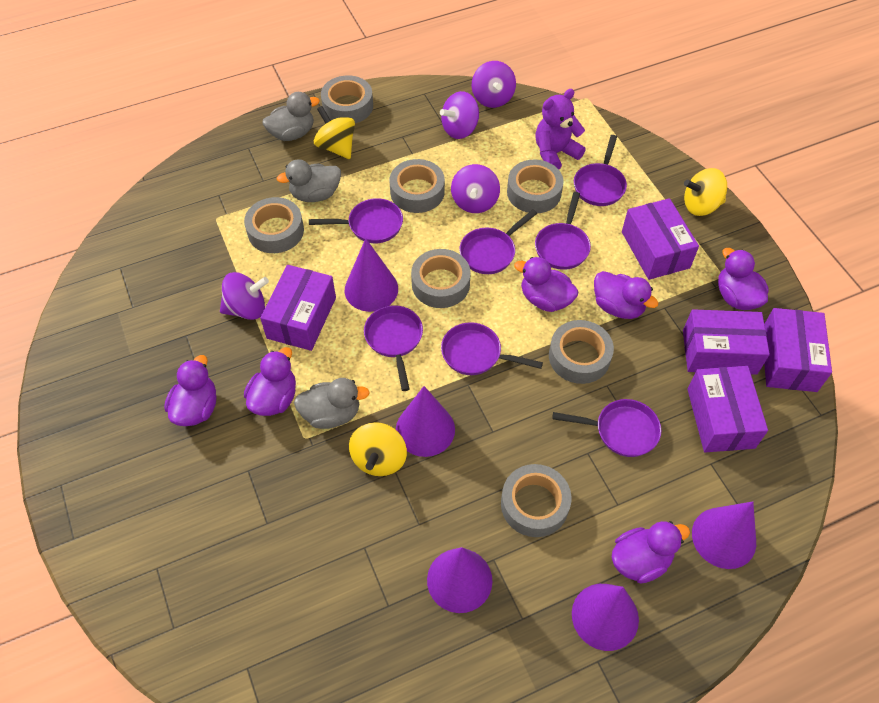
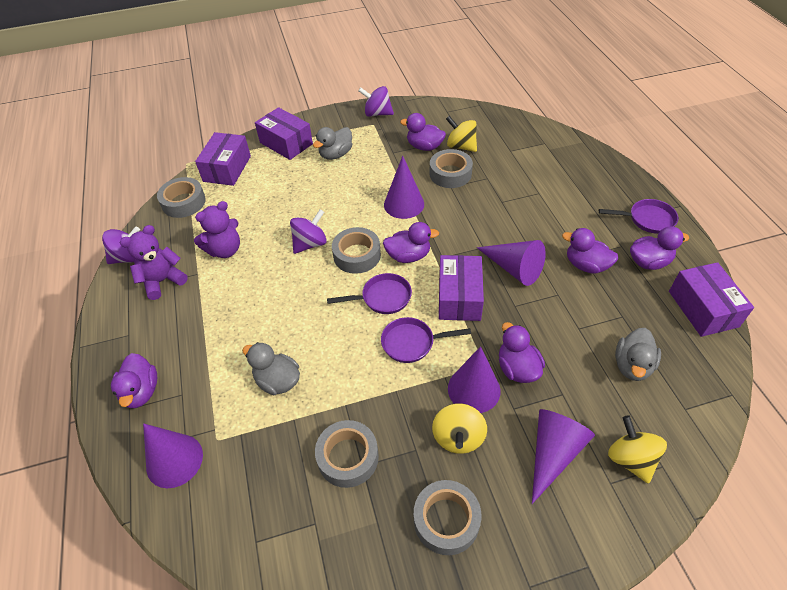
grey tape: [244,197,304,253] [321,75,373,123] [390,159,445,213] [411,249,471,308] [501,464,572,537] [507,160,564,213] [549,320,614,384] = 7 -> [157,177,206,218] [315,420,379,488] [332,227,381,274] [414,480,481,555] [430,149,473,188] = 5
purple box: [260,265,336,351] [622,198,699,280] [683,309,770,375] [687,366,768,452] [764,308,832,392] = 5 -> [195,132,251,186] [255,107,313,160] [439,255,484,321] [669,262,754,337] = 4
purple pan: [309,198,403,243] [364,305,423,391] [441,322,543,375] [460,209,537,274] [535,192,591,270] [552,399,661,457] [574,135,627,206] = 7 -> [327,273,412,314] [381,317,471,363] [599,199,678,234] = 3
purple spinning top: [220,272,269,320] [440,91,479,139] [451,164,500,213] [472,61,516,108] = 4 -> [102,227,140,264] [290,209,327,254] [358,86,394,117] = 3
purple teddy bear: [535,89,586,169] = 1 -> [120,225,188,300] [194,201,240,258] = 2

